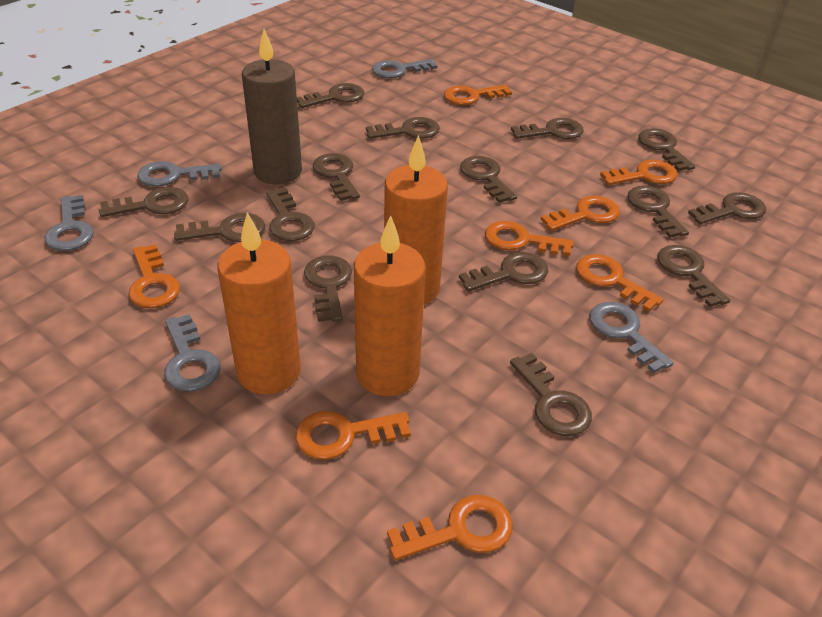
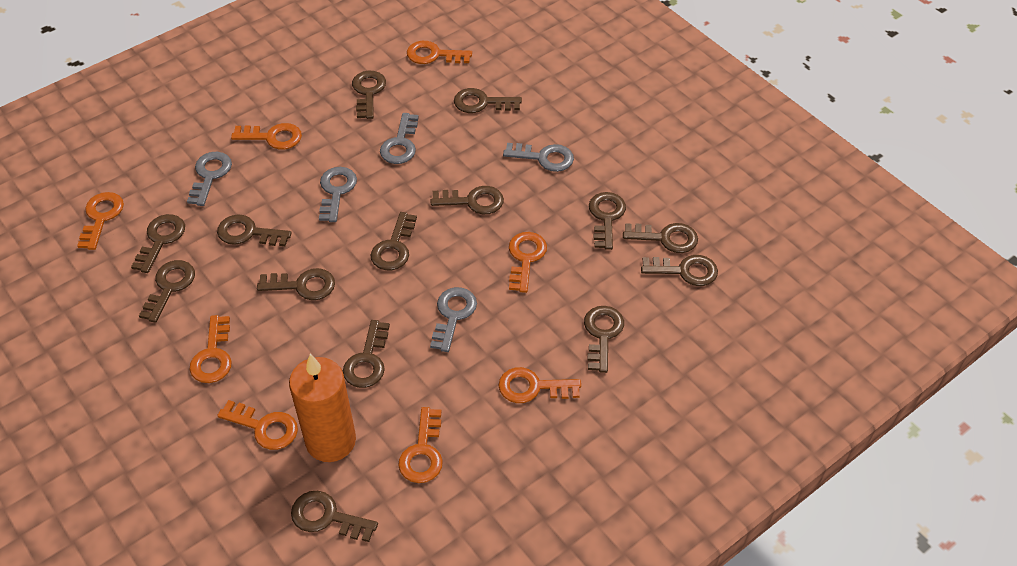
brown candle: [242,29,302,184] = 1 -> none = 0
brown key: [99,187,188,217] [174,213,265,242] [266,188,315,241] [297,83,364,108] [304,256,352,322] [313,153,360,201] [366,117,440,139] [459,252,548,292] [460,156,517,203] [510,353,592,436] [511,118,584,139] [627,186,689,238] [638,128,695,171] [657,245,730,307] [688,192,766,224] = 15 -> [131,214,185,273] [139,260,195,323] [217,215,292,246] [257,268,335,300] [291,491,378,542] [343,320,390,388] [352,71,386,119] [370,212,417,270] [431,186,504,214] [454,88,522,113] [584,306,624,373] [589,192,626,250] [623,223,698,253] [641,255,718,286] = 14
orange candle: [217,213,301,395] [354,215,426,396] [384,135,448,305] = 3 -> [289,354,356,462] = 1

